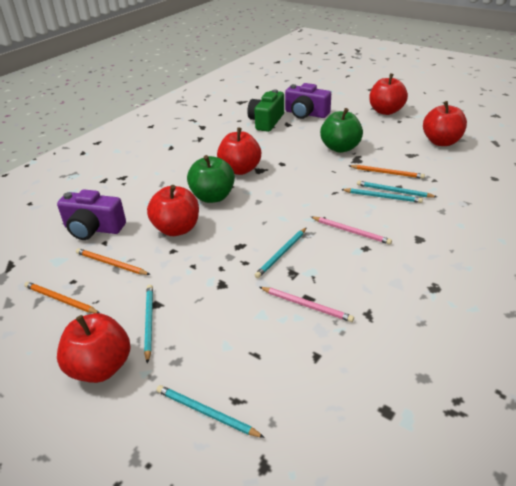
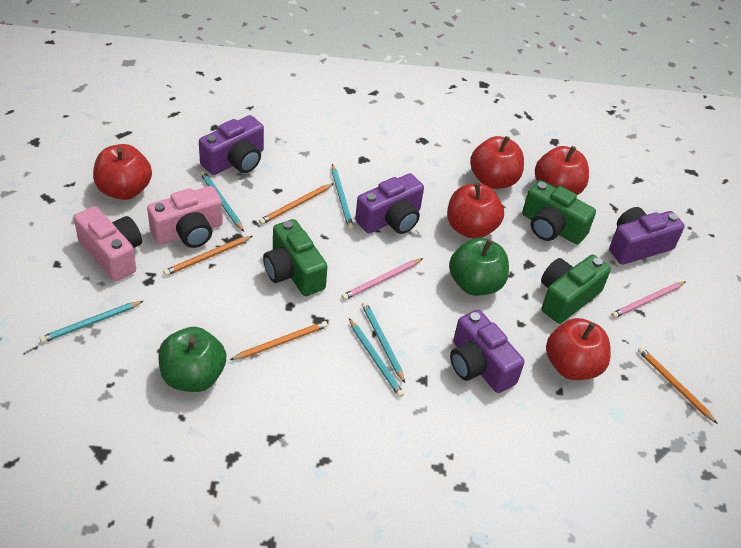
green camera: [247,89,284,132] = 1 -> [263,219,327,296] [522,180,596,244] [541,255,611,324] = 3
orange pencil: [24,282,100,313] [76,248,150,275] [349,165,425,179] = 3 -> [163,236,252,276] [230,321,328,360] [259,183,334,225] [638,347,718,424] = 4
pink camera: none = 0 -> [74,206,142,281] [147,186,223,248] = 2
purple camera: [57,189,126,240] [285,83,331,119] = 2 -> [199,115,264,175] [355,173,424,234] [450,310,524,393] [609,207,685,265] = 4

